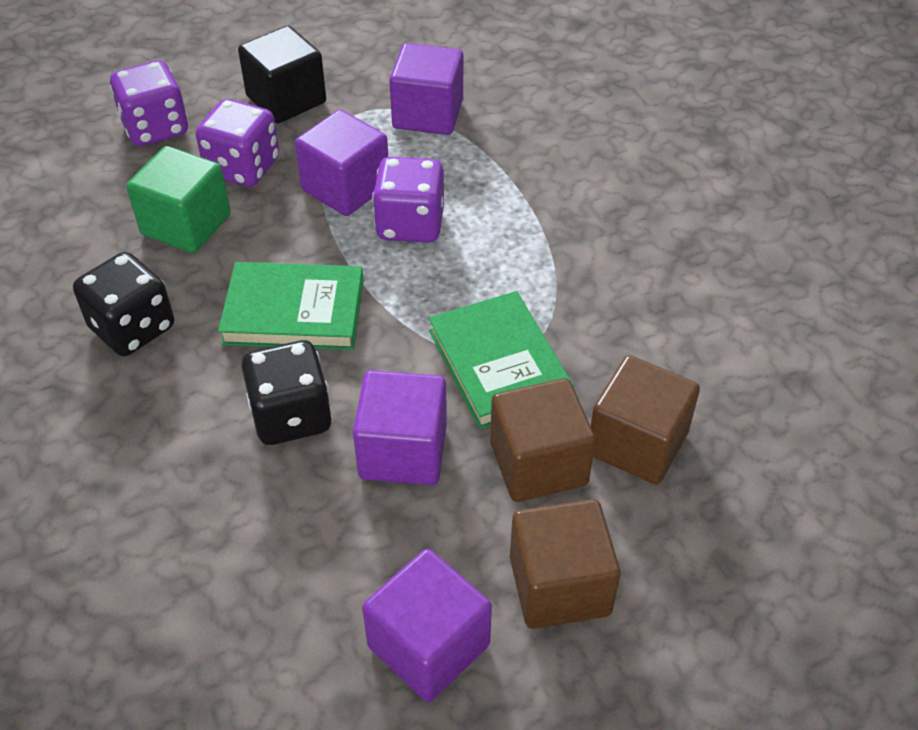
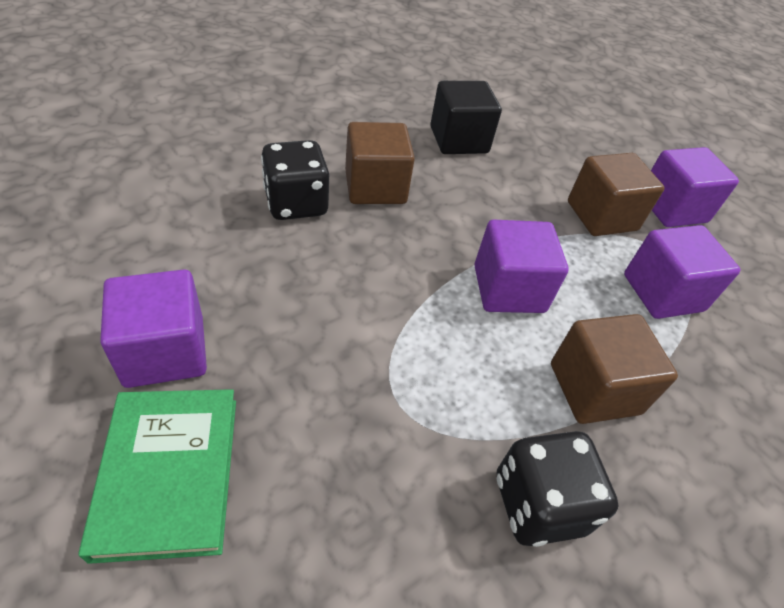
green book: [218,262,364,350] [429,291,574,429] = 2 -> [78,389,236,564] = 1
green cube: [126,146,231,253] = 1 -> none = 0
purple dice: [110,61,188,146] [196,99,279,187] [372,157,444,243] = 3 -> none = 0

